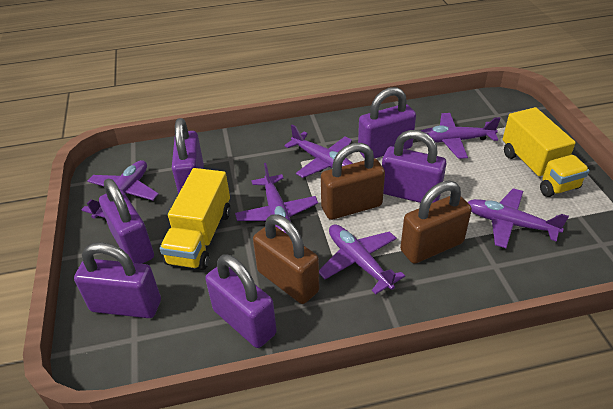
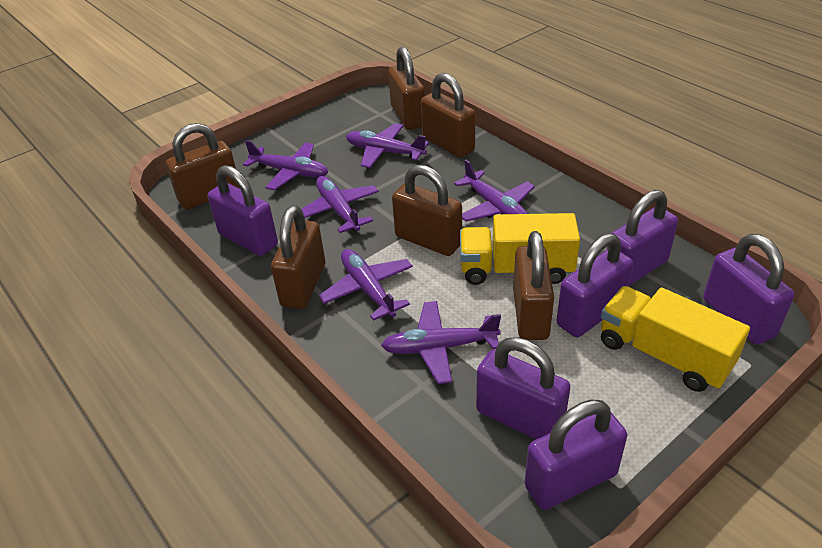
brown padlock: [253,214,319,304] [321,143,385,220] [400,181,472,264] = 3 -> [166,123,240,209] [271,205,325,309] [388,47,425,130] [392,165,462,256] [421,73,475,158] [513,231,554,340] = 6

